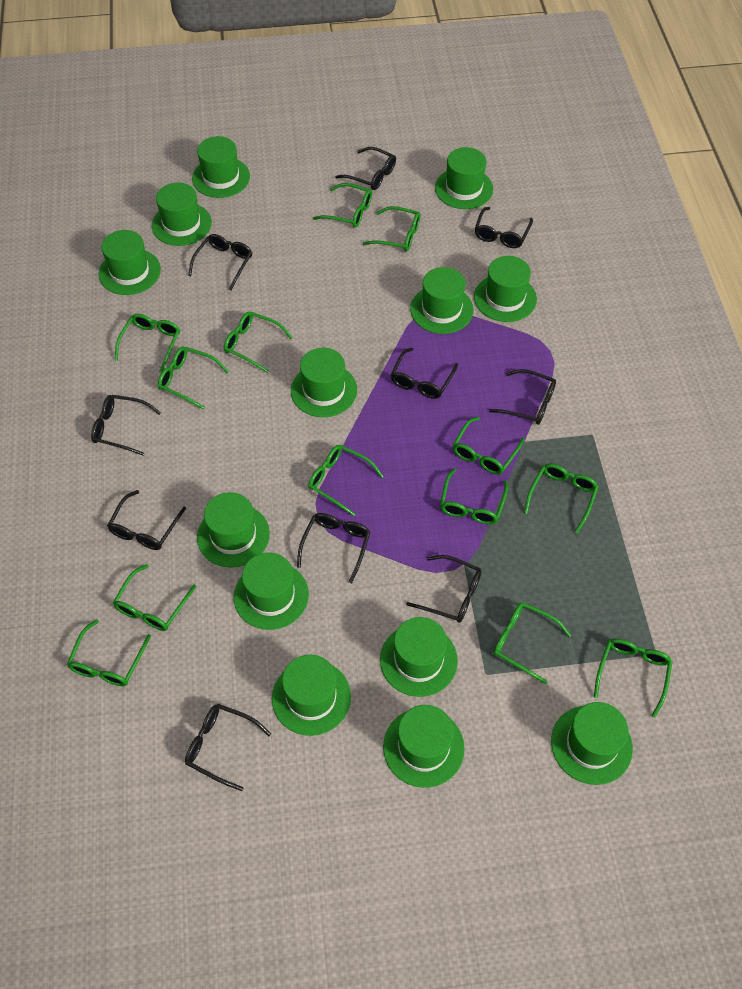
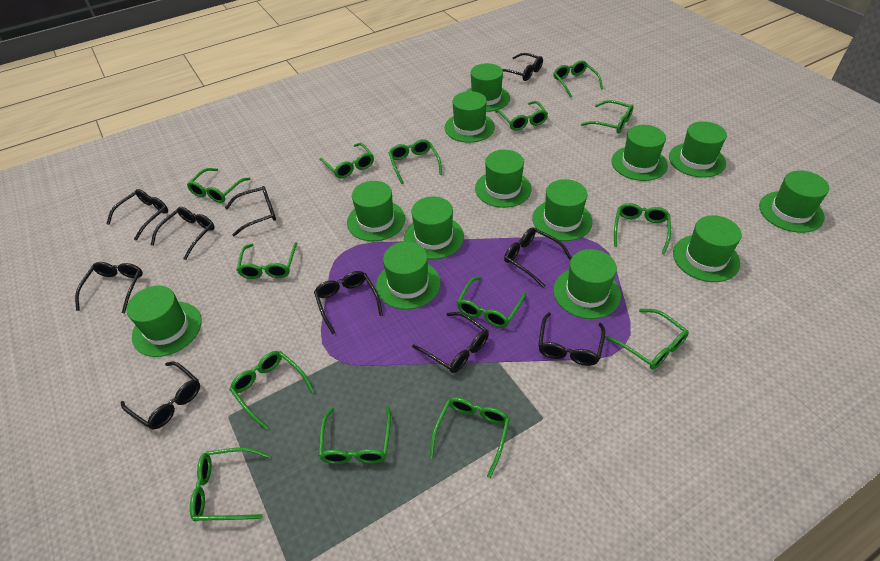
green glasses: [67,619,151,686] [113,564,196,631] [115,314,180,372] [158,347,229,410] [224,312,293,373] [308,445,384,516] [313,183,372,228] [363,206,420,252] [440,468,508,524] [453,417,524,474] [493,602,571,684] [524,463,599,534] [594,639,673,718] = 13 -> [187,168,250,203] [190,447,270,522] [229,351,314,430] [236,242,298,279] [318,407,391,464] [319,143,374,178] [389,139,442,184] [429,397,510,478] [457,276,526,328] [495,101,548,131] [553,60,603,98] [581,100,634,134] [606,309,689,370] [614,203,671,254] = 14

